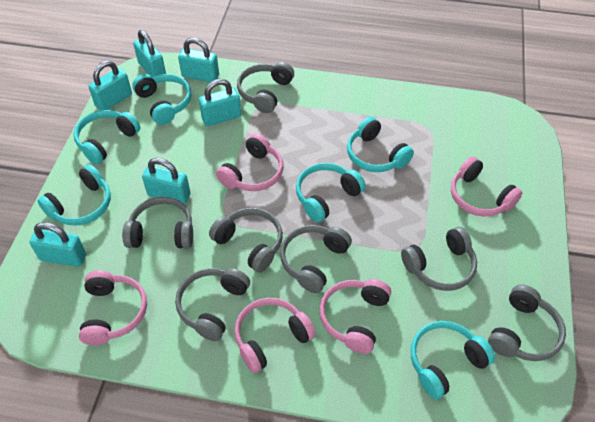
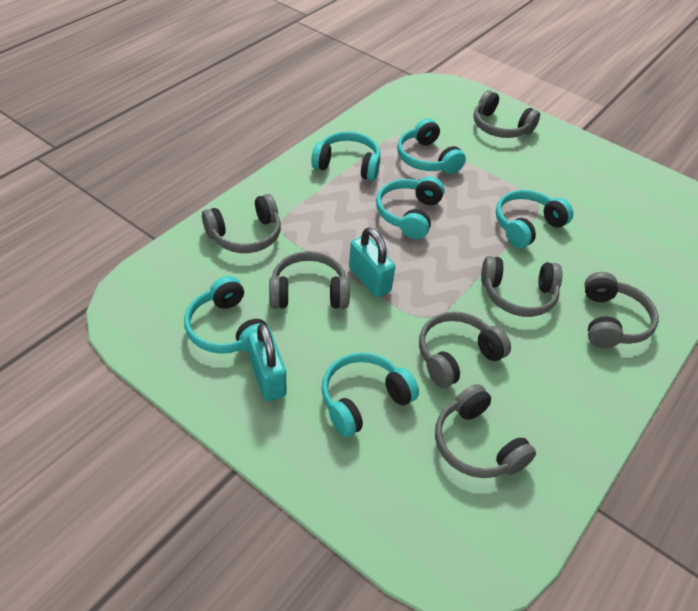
pink headphones: [79,270,147,345] [216,133,284,191] [234,298,316,373] [319,279,391,354] [451,156,522,217] = 5 -> none = 0
turquoise padlock: [30,222,86,267] [88,61,132,110] [133,30,166,77] [142,158,190,204] [178,38,219,82] [199,79,241,126] = 6 -> [248,323,287,401] [349,227,395,297] = 2

